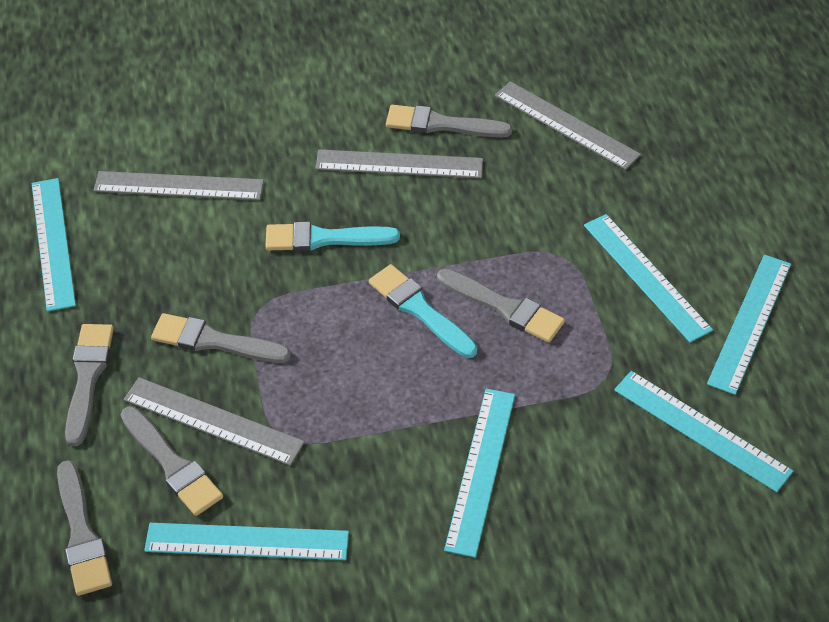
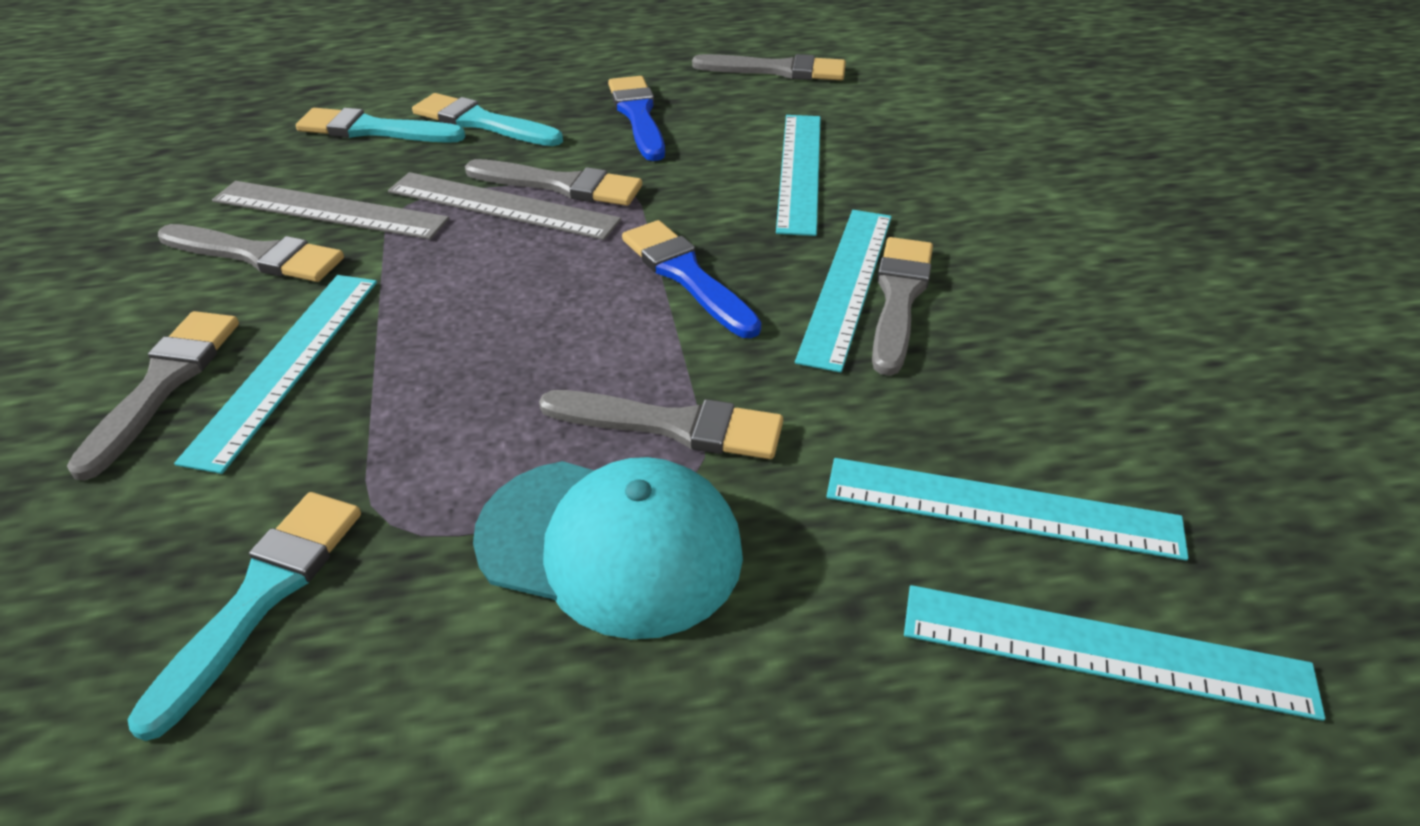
blue brush: none = 0 -> [608,76,665,161] [622,220,761,338] = 2
grey ruler: [93,171,264,200] [123,377,305,466] [315,149,483,178] [495,81,641,170] = 4 -> [212,181,449,240] [388,172,621,240] = 2
turquoise brush: [265,222,400,251] [369,264,478,358] = 2 -> [127,492,361,741] [296,108,466,143] [412,93,563,146] = 3
turquoise cap: none = 0 -> [473,457,743,639] = 1
turquoise ruler: [31,178,76,312] [144,523,349,560] [444,389,515,558] [584,214,713,343] [614,371,793,492] [707,255,791,395] = 6 -> [174,275,377,474] [776,115,821,236] [795,210,892,373] [826,458,1189,561] [904,585,1325,721] = 5

